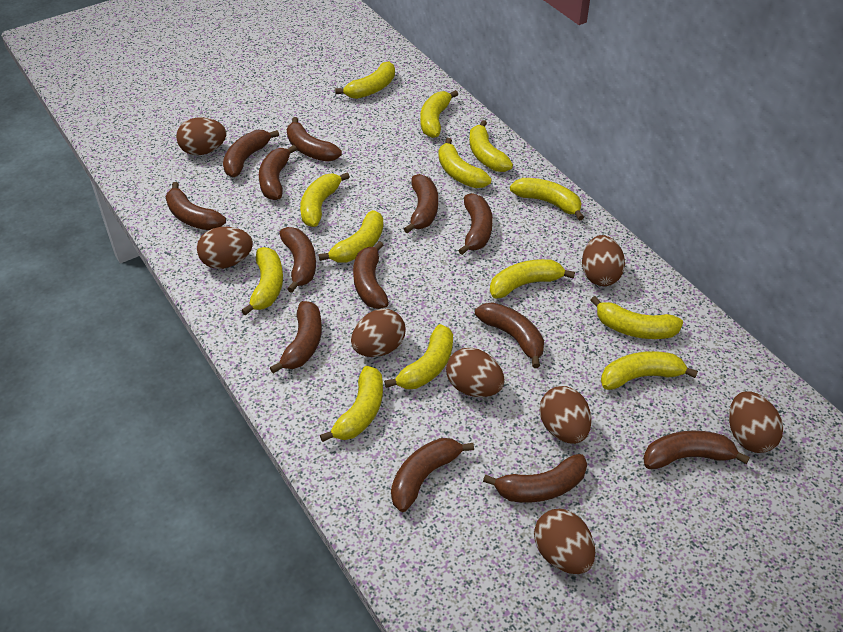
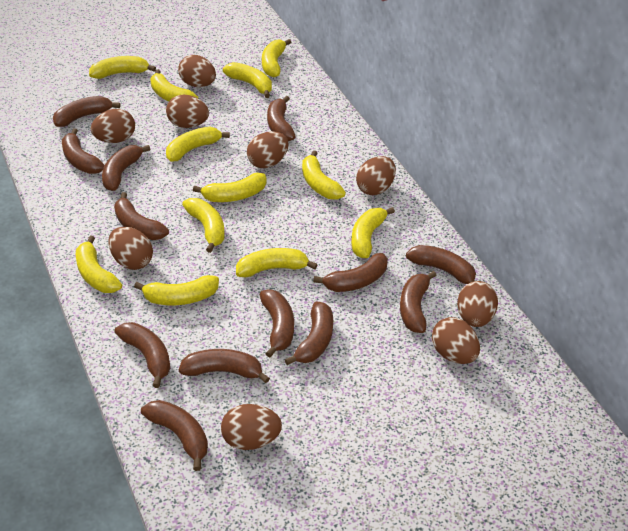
brown egg: [176,117,226,155] [197,227,253,269] [351,309,406,357] [446,348,504,397] [534,509,595,574] [539,386,592,444] [582,235,625,286] [729,391,783,453] = 8 -> [91,109,135,143] [108,227,153,270] [166,95,209,128] [178,55,216,87] [221,404,282,450] [247,131,289,168] [356,156,396,195] [432,317,480,364] [457,281,498,327] = 9
yellow banana: [241,247,283,316] [300,172,350,227] [319,210,383,263] [320,366,383,442] [335,62,395,99] [384,324,453,389] [420,90,458,138] [439,138,492,188] [469,120,513,172] [490,259,575,298] [510,178,584,221] [590,296,683,339] [601,351,698,390] = 13 -> [76,235,122,293] [89,56,156,79] [134,275,219,305] [150,69,198,101] [166,127,230,162] [182,198,225,253] [193,173,267,202] [223,62,272,98] [236,248,318,278] [262,39,291,78] [302,150,346,199] [351,207,395,258] = 12

